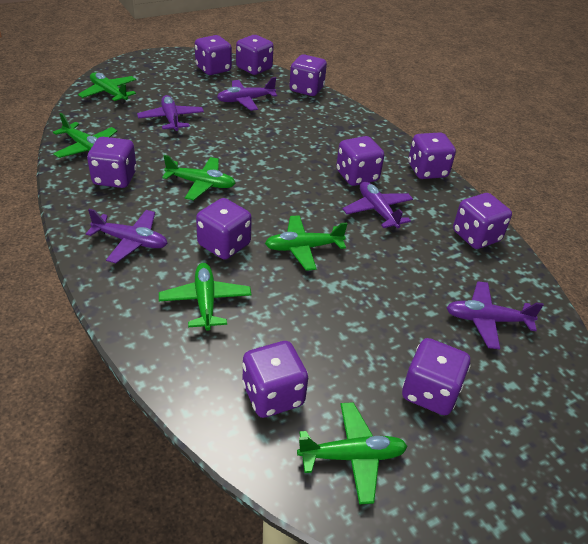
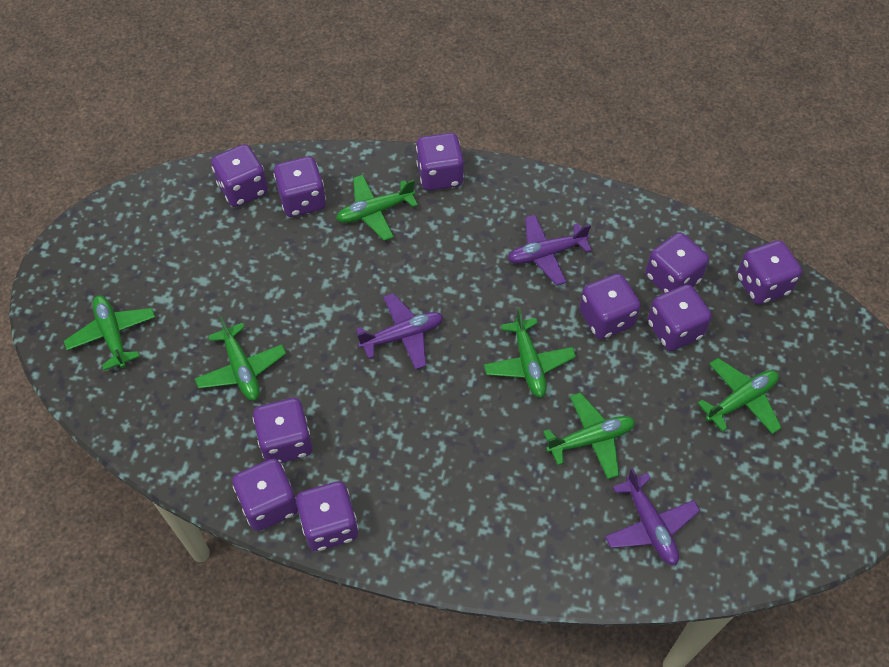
purple plane: [86,209,168,263] [137,95,204,133] [217,77,277,111] [342,181,413,230] [446,281,544,349] = 5 -> [356,293,443,370] [508,215,592,286] [605,468,700,565] = 3

